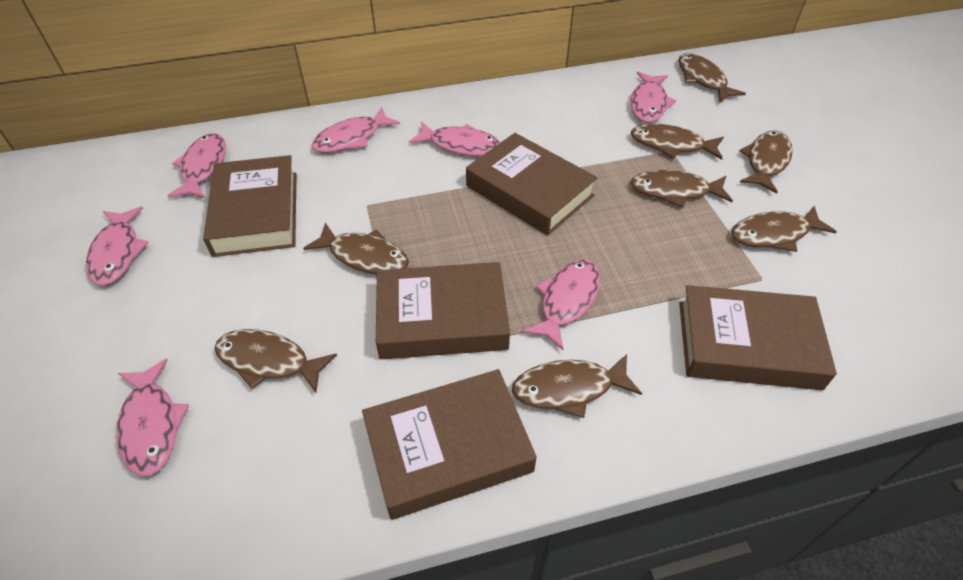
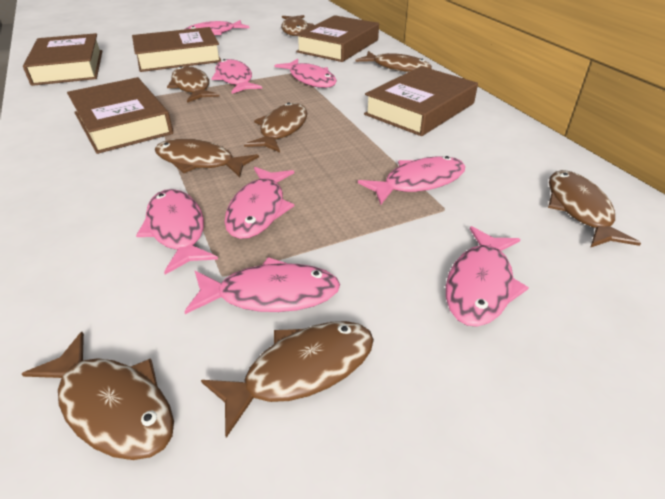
pink fish: [86,206,149,285] [117,358,189,476] [168,133,226,198] [312,107,400,153] [409,121,500,156] [522,259,601,350] [631,71,676,122] = 7 -> [136,189,218,274] [184,20,250,35] [184,257,340,314] [211,59,262,94] [224,167,295,239] [274,59,337,88] [358,156,465,205] [446,226,529,327] = 8

